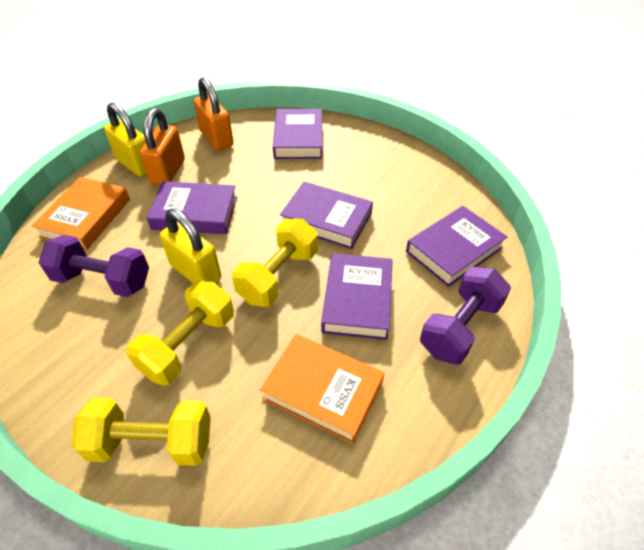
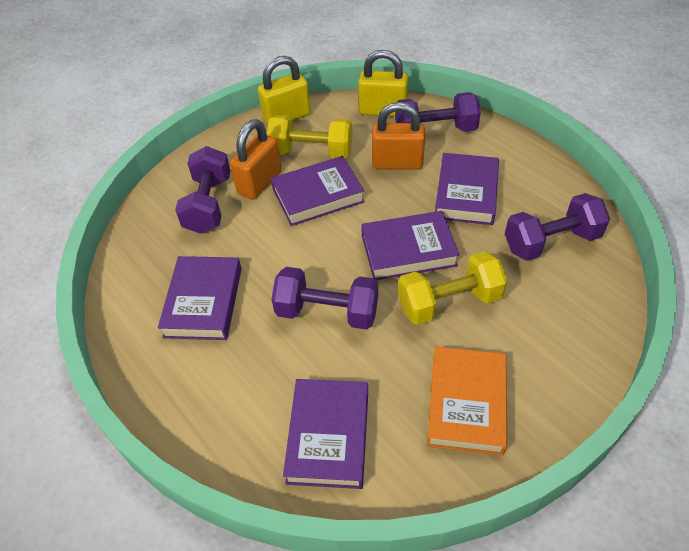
orange book: [32,177,130,250] [260,334,384,444] = 2 -> [427,347,507,455] = 1
purple dumbbell: [39,235,149,297] [420,267,511,365] = 2 -> [175,146,231,234] [271,267,378,330] [395,92,481,132] [505,193,610,261] = 4
yellow dumbbell: [71,397,211,466] [126,281,234,386] [232,219,318,307] = 3 -> [267,115,353,158] [398,251,507,325] = 2

